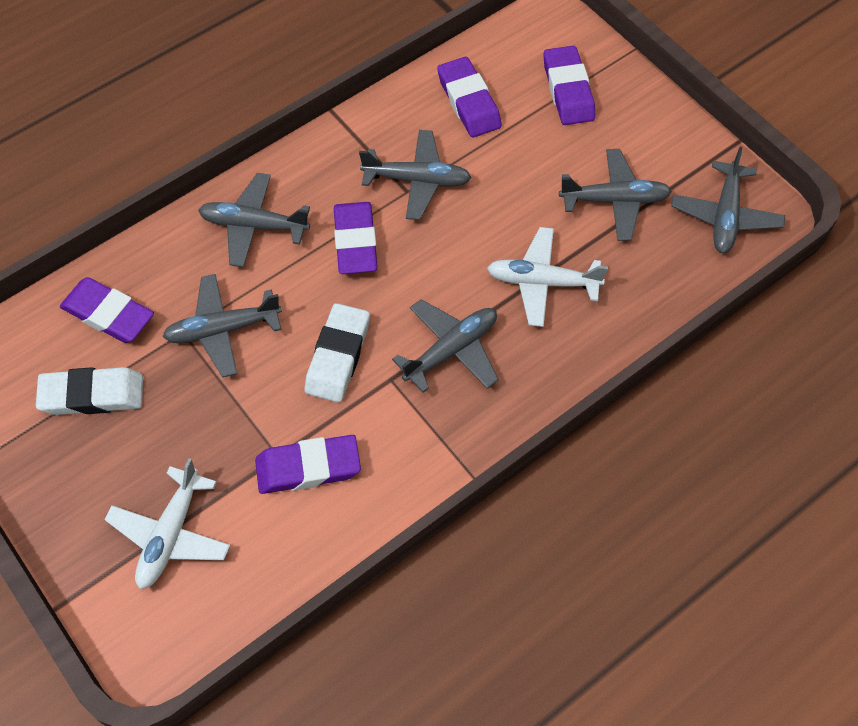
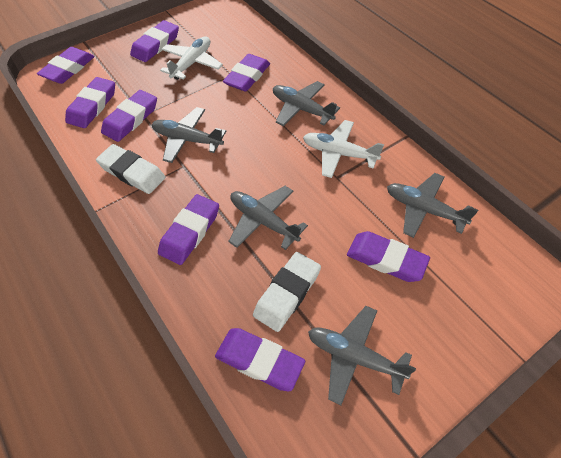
grey plane: [162,274,282,378] [198,173,310,267] [359,130,472,220] [392,299,499,393] [559,149,672,241] [671,147,785,253] = 6 -> [152,107,226,163] [228,186,308,250] [273,81,340,126] [308,306,416,405] [387,173,478,238] = 5
purple eraser: [60,277,154,343] [255,435,361,494] [334,202,378,274] [437,57,502,137] [543,46,595,125] = 5 -> [37,47,95,84] [65,77,115,128] [101,90,157,142] [130,20,179,62] [158,194,219,265] [215,328,305,391] [223,54,270,92] [347,231,430,282] = 8

